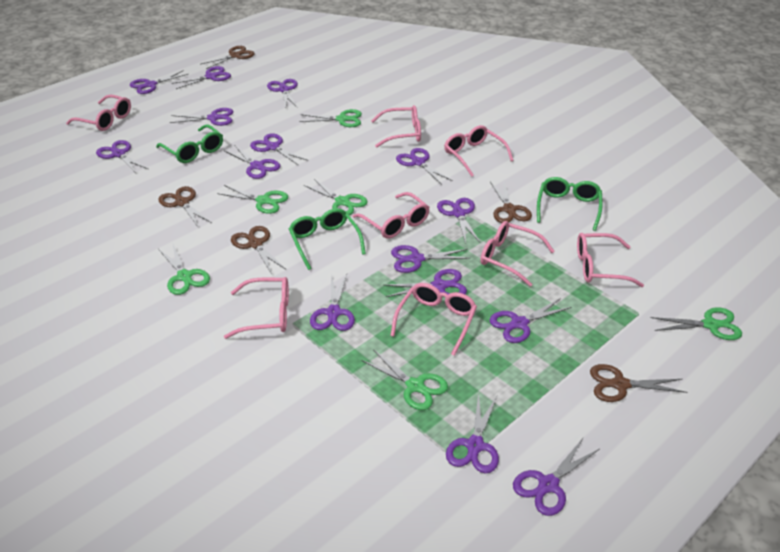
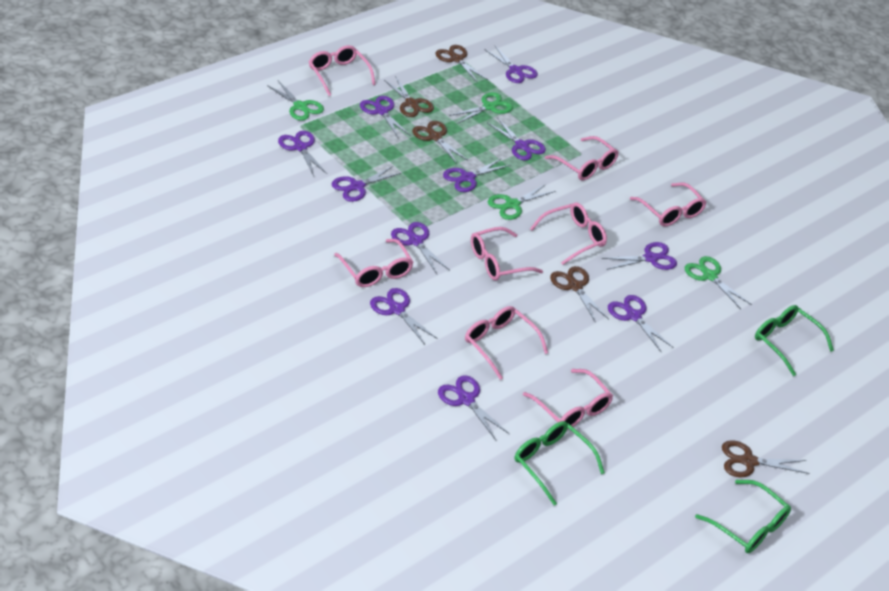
green scissors: [158,244,210,295] [217,185,288,214] [299,109,362,127] [304,179,368,215] [361,349,448,410] [650,307,742,340] = 6 -> [267,81,324,121] [449,92,513,124] [488,184,555,220] [685,256,752,309] = 4
purple scissors: [96,140,148,173] [130,70,188,94] [170,108,233,126] [172,66,231,89] [225,145,280,179] [250,133,308,165] [267,79,298,108] [310,274,355,331] [384,269,467,297] [391,245,471,273] [396,148,453,185] [437,198,480,244] [446,393,499,473] [490,298,572,343] [513,438,599,516] = 15 -> [278,131,327,176] [332,166,401,202] [360,96,410,137] [370,288,438,345] [391,222,450,274] [438,375,510,440] [443,158,511,192] [485,46,538,83] [488,117,546,160] [601,242,677,270] [608,295,674,353] = 11

